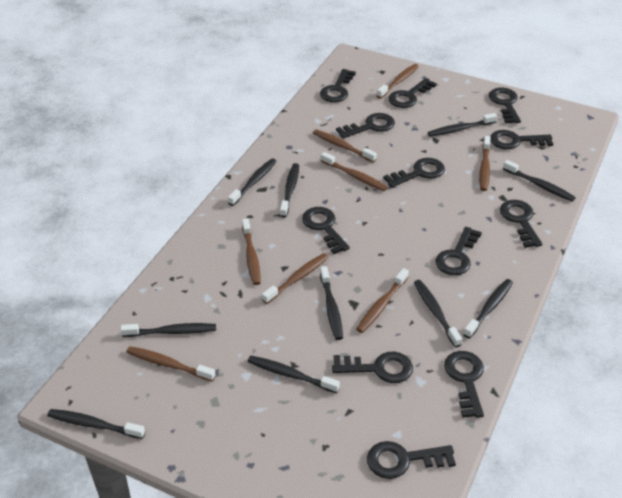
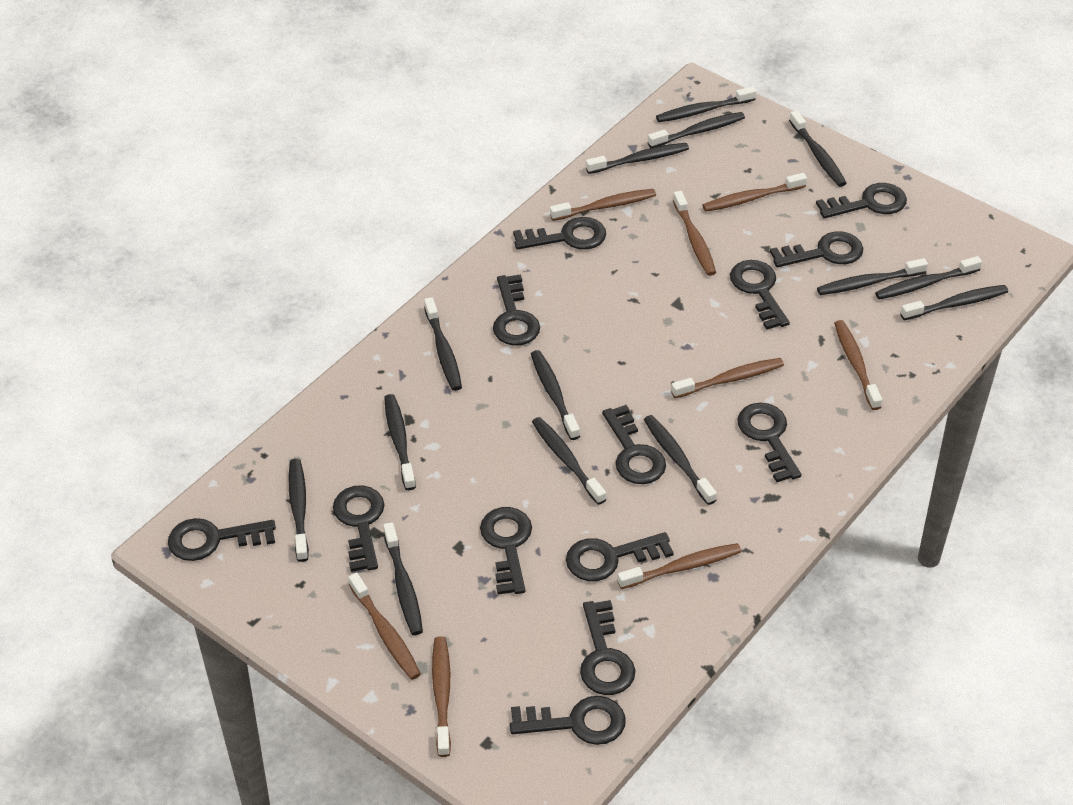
black key: [302,207,350,254] [320,69,356,102] [332,352,413,383] [336,113,395,138] [367,441,456,479] [383,158,445,187] [388,78,437,108] [435,227,482,275] [444,351,484,418] [489,88,521,123] [490,130,553,149] [500,200,542,248] = 12 -> [168,518,276,561] [333,485,384,572] [480,507,532,595] [493,274,540,346] [510,696,626,745] [513,217,606,250] [566,532,674,581] [580,600,636,695] [602,405,666,484] [730,260,790,330] [737,403,801,482] [770,231,863,267] [816,183,907,218] = 13
black toothbrush: [47,409,145,439] [121,323,216,337] [228,158,277,206] [248,356,340,393] [280,163,299,218] [320,266,343,340] [414,280,462,347] [428,113,497,137] [463,279,513,339] [503,160,576,202] = 10 -> [289,459,309,562] [383,522,423,635] [384,394,416,490] [424,297,462,391] [531,350,580,440] [532,417,606,505] [586,143,689,174] [644,415,717,505] [648,112,745,148] [656,86,756,122] [789,110,847,187] [817,258,928,295] [875,256,982,300] [900,285,1008,320] = 14

